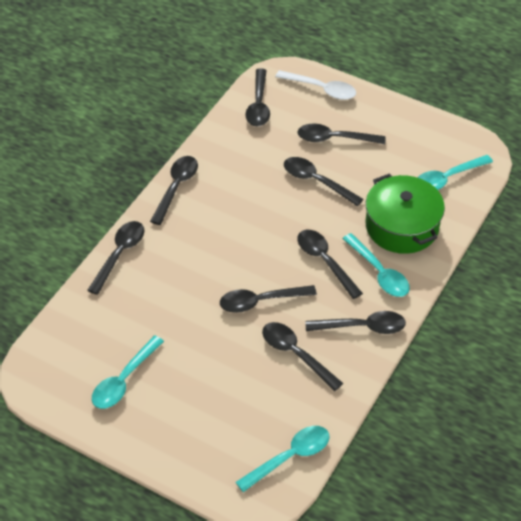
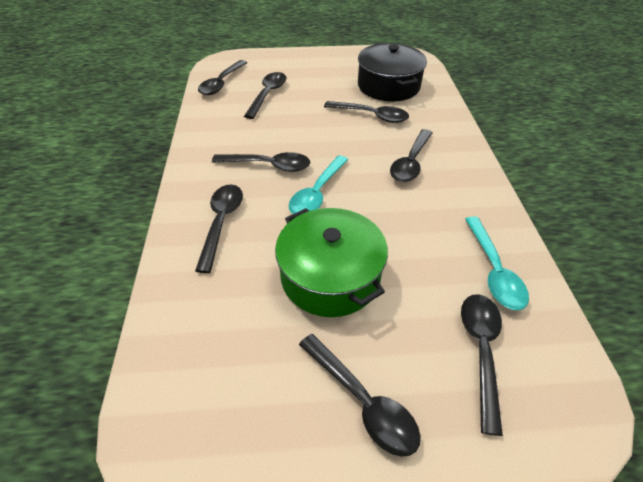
black pot: none = 0 -> [358,43,427,101] = 1
black spoon: [87,221,144,295] [150,156,198,225] [220,285,317,313] [245,68,270,127] [262,322,343,391] [284,157,363,206] [297,124,386,144] [297,230,363,299] [306,311,406,334] = 9 -> [195,184,243,273] [198,60,247,95] [212,152,310,172] [244,72,286,119] [299,334,421,457] [324,101,409,123] [390,129,433,182] [461,294,503,436] = 8
turquoise spoon: [92,335,164,409] [236,426,329,492] [342,233,410,297] [417,155,493,190] = 4 -> [289,155,348,214] [465,217,529,310] = 2
white spoon: [275,70,356,100] = 1 -> none = 0

